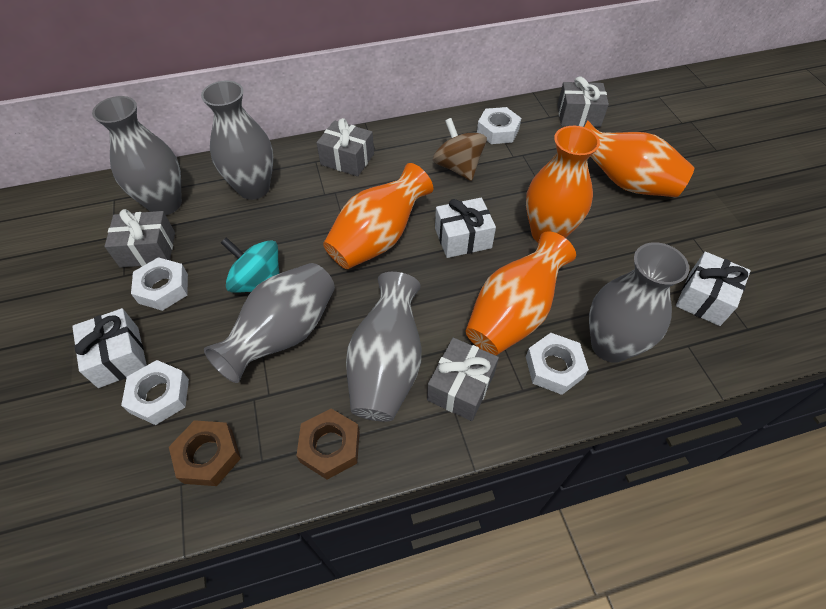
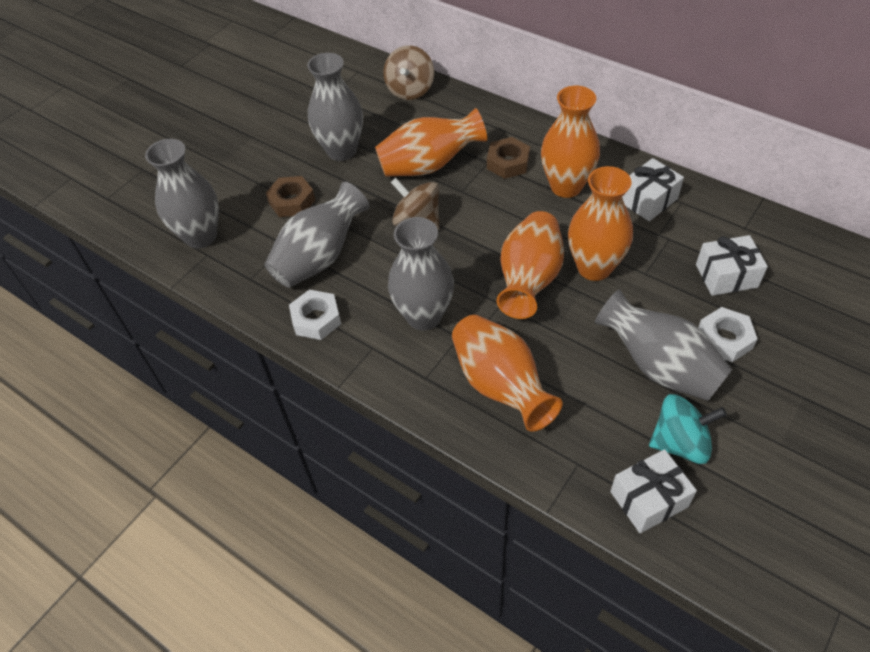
brown spinning top: [433,118,487,181] = 1 -> [383,45,434,100] [391,178,440,230] = 2
grey gift: [104,209,175,268] [316,118,374,177] [427,337,499,421] [557,76,609,127] = 4 -> none = 0
orange vase: [323,163,433,269] [466,232,576,355] [526,126,600,242] [585,120,694,197] = 4 -> [375,108,487,176] [452,315,562,432] [497,211,564,319] [541,86,600,198] [568,166,633,281] = 5
white nut: [121,360,189,425] [131,257,188,311] [477,107,521,144] [526,333,589,395] = 4 -> [289,290,341,340] [698,307,757,362] = 2

